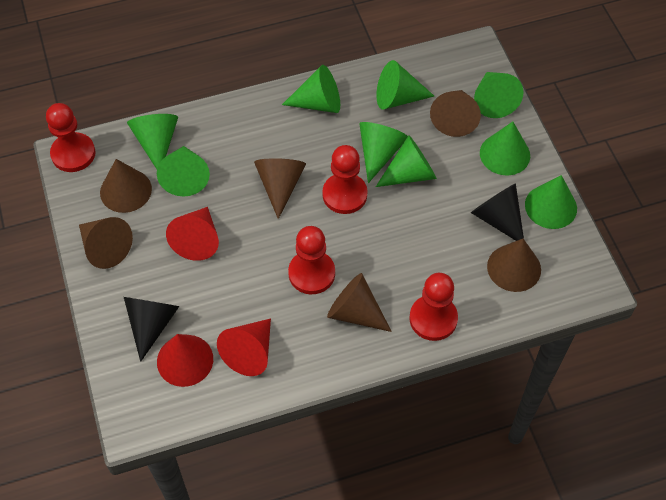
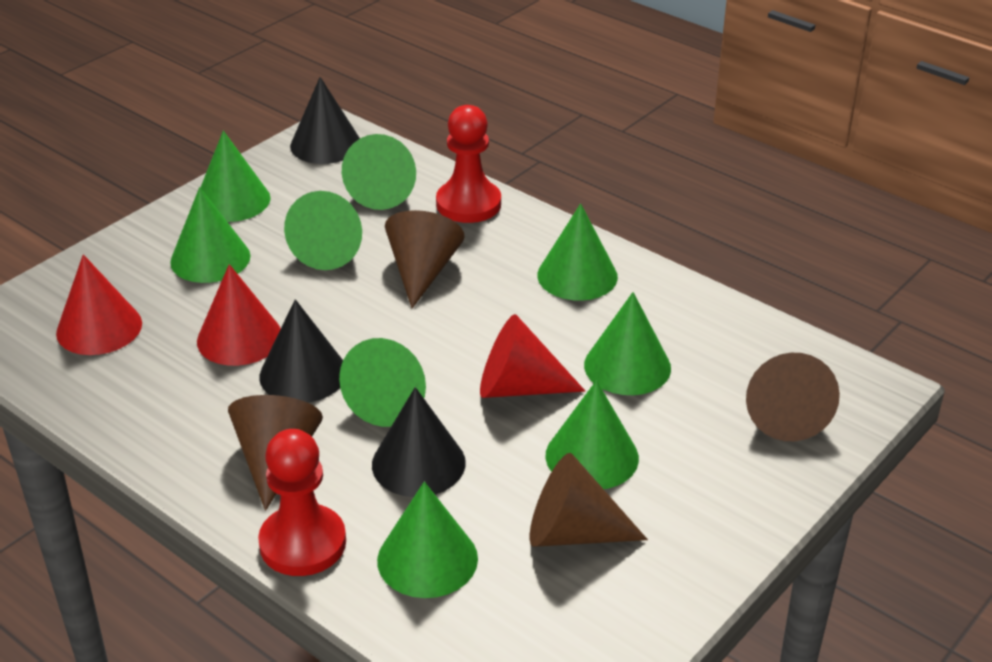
black cone: [124,297,179,362] [471,183,524,241] = 2 -> [259,299,343,403] [290,77,360,164] [372,387,466,497] = 3
brown cone: [79,217,133,269] [100,159,152,213] [254,158,306,219] [327,273,392,332] [430,90,481,137] [487,239,541,292] = 6 -> [228,395,323,511] [385,210,465,308] [530,453,648,547] [746,353,840,441] = 4
red pawn: [46,103,96,172] [288,226,335,294] [323,145,368,214] [409,273,458,341] = 4 -> [258,429,346,576] [436,105,501,223] = 2

